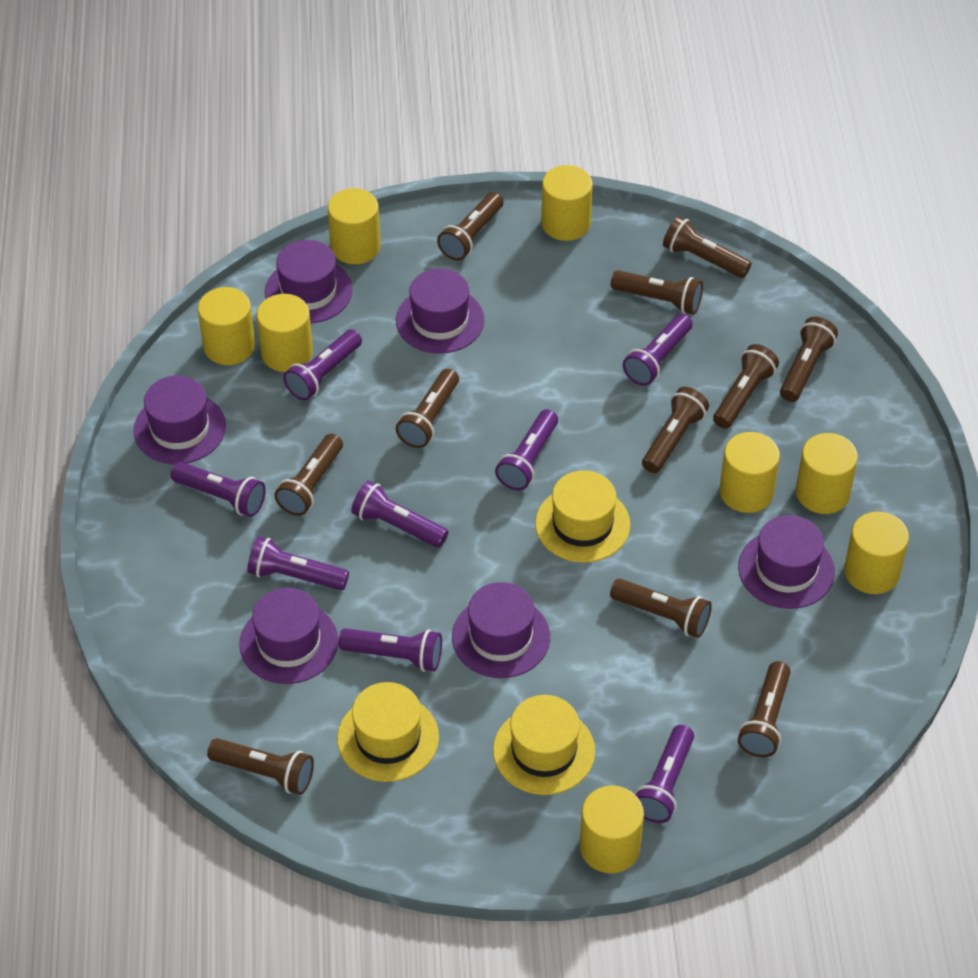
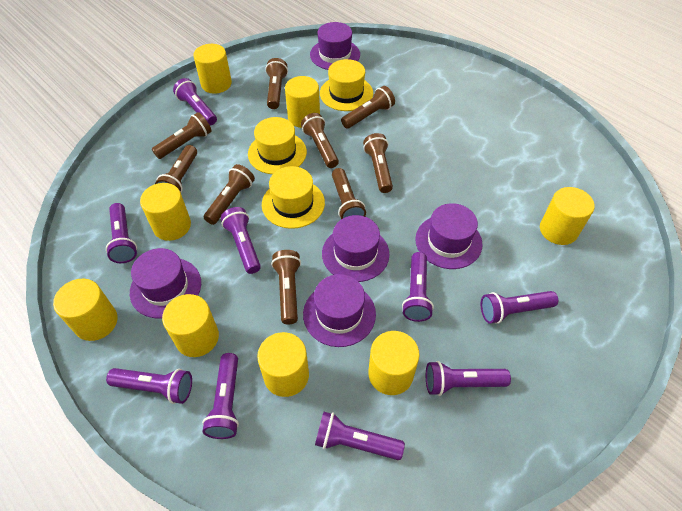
brown flashlight: [207,738,314,795] [274,434,343,516] [396,369,459,448] [437,192,503,261] [610,579,712,638] [611,270,703,315] [642,387,709,473] [663,216,752,278] [713,344,779,429] [738,661,791,757] [780,317,838,402] = 11 -> [152,112,211,159] [155,145,197,192] [204,164,255,225] [265,58,288,109] [271,250,301,325] [301,113,339,168] [332,168,366,219] [341,86,395,129] [363,133,393,193] = 9
purple flashlight: [171,462,266,517] [247,536,349,590] [283,329,362,401] [338,628,442,672] [351,480,448,548] [495,409,558,490] [623,314,692,386] [634,725,694,823] = 8 -> [106,203,137,263] [106,368,192,404] [173,78,217,126] [202,353,239,439] [221,207,261,274] [315,412,405,460] [402,252,434,322] [426,361,511,396] [481,291,558,324] = 9
purple hat: [134,376,226,464] [239,588,338,684] [265,240,353,323] [396,269,485,354] [452,582,550,678] [738,515,835,609] = 6 -> [130,248,201,318] [303,274,376,347] [310,22,360,70] [322,215,389,282] [415,203,483,269] = 5

